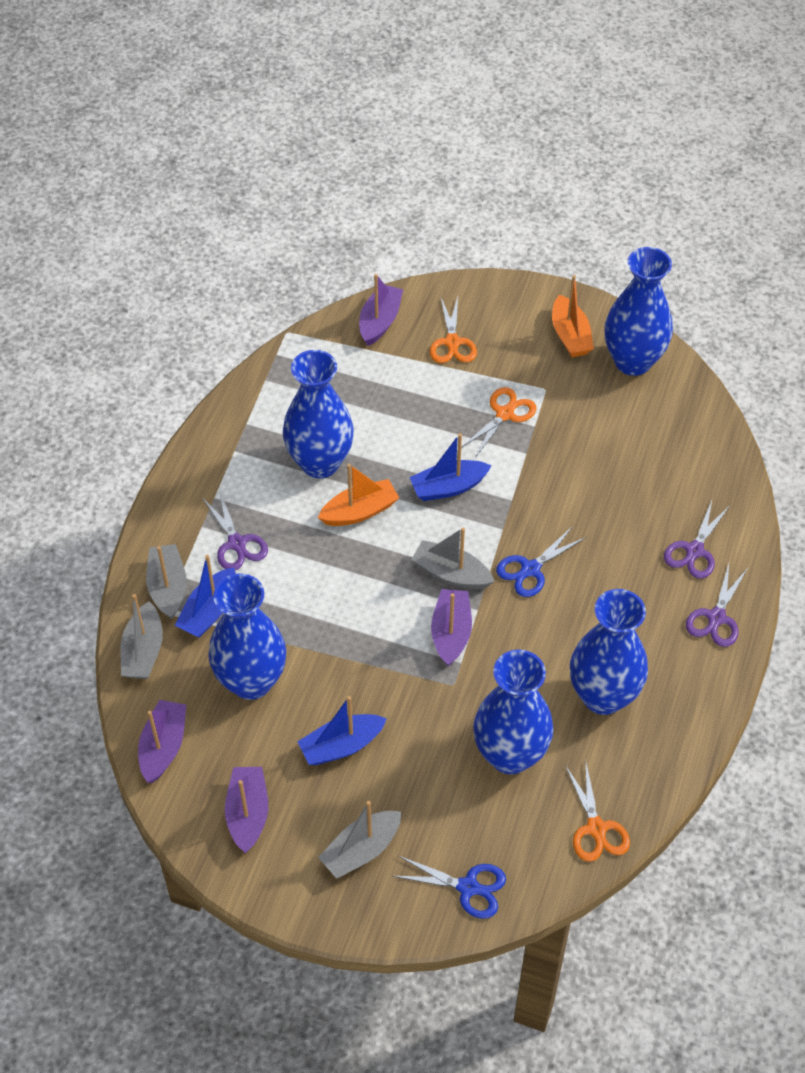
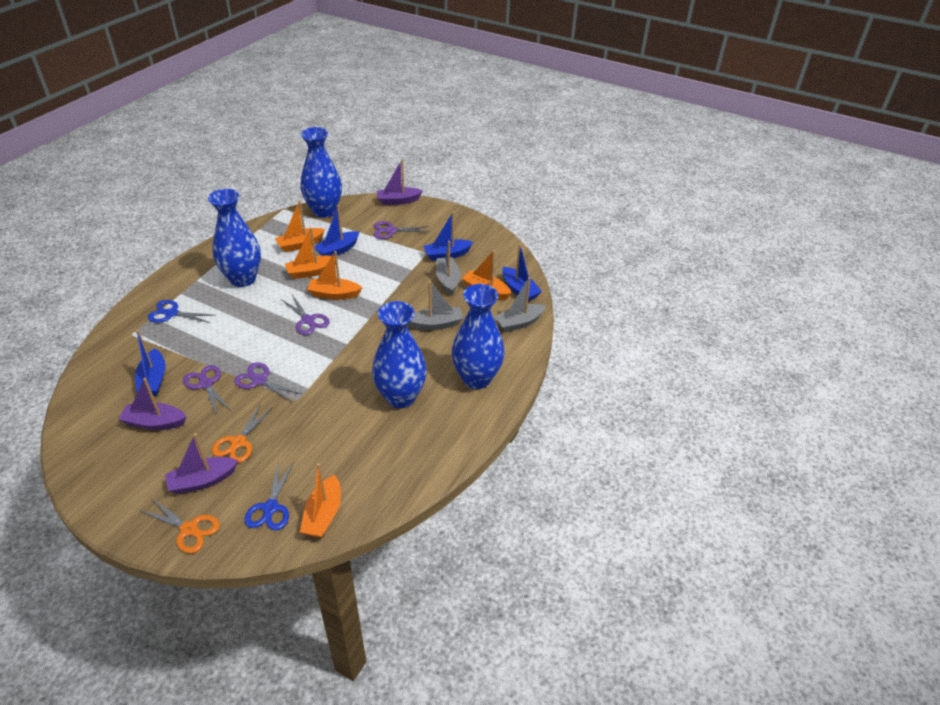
blue boat: [175,555,236,638] [297,696,387,765] [409,433,492,501] = 3 -> [135,330,166,396] [315,205,359,256] [423,211,473,261] [502,243,542,301] = 4
blue vase: [208,574,286,700] [283,350,354,478] [473,649,554,774] [570,589,648,715] [604,247,673,376] = 5 -> [208,189,261,287] [300,127,342,218] [372,301,427,408] [452,284,505,389] = 4
grey boat: [121,594,163,679] [146,544,186,620] [318,801,401,879] [411,528,494,589] = 4 -> [409,281,463,330] [436,241,460,295] [494,277,545,332] = 3
orange boat: [318,464,399,526] [552,275,594,357] = 2 -> [275,200,325,252] [285,227,338,279] [300,463,341,538] [307,251,362,300] [462,250,511,300] = 5
orange scissors: [430,296,477,363] [461,387,537,458] [565,760,630,862] = 3 -> [140,499,220,554] [212,404,273,463] = 2
purple boat: [138,700,186,783] [225,767,268,853] [359,274,403,346] [431,589,472,666] = 4 -> [118,378,187,430] [165,433,238,494] [377,159,423,205] = 3
purple scissors: [202,492,268,570] [664,501,729,579] [686,564,748,647] = 3 -> [183,365,231,415] [234,362,301,403] [281,295,330,335] [374,221,429,239] = 4

